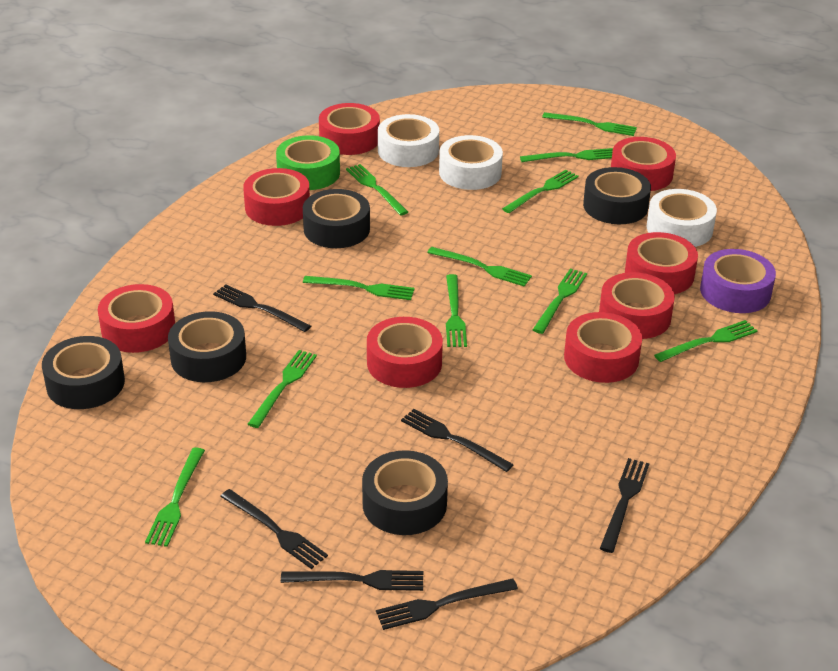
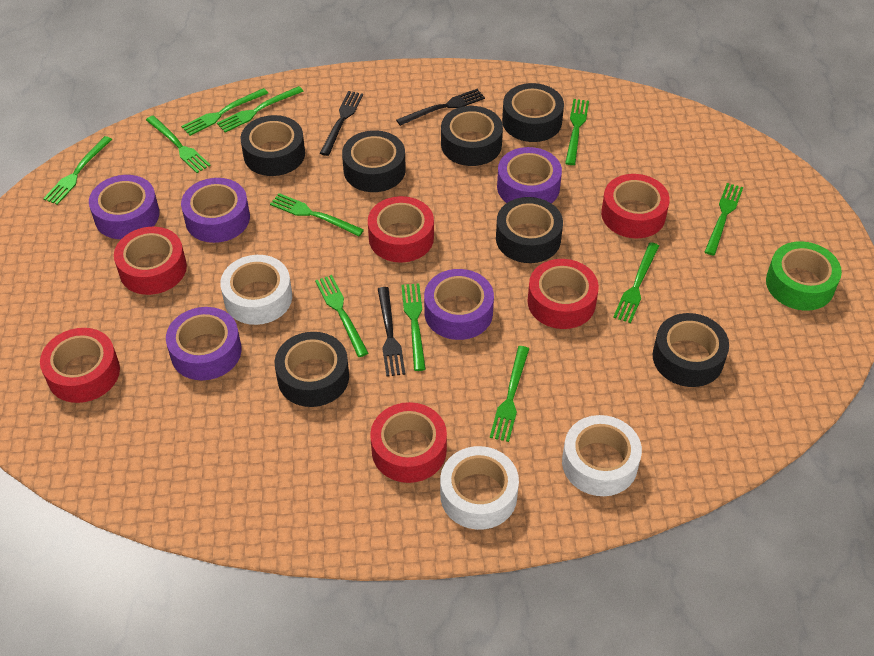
black fork: [213,284,311,332] [220,489,328,569] [281,570,423,591] [376,578,518,630] [401,409,514,472] [600,458,649,553] = 6 -> [320,91,363,156] [378,287,405,377] [396,89,485,126] = 3
black tape: [42,336,125,409] [168,311,246,382] [303,189,370,248] [362,450,448,535] [583,167,651,224] = 5 -> [241,115,305,176] [275,332,349,407] [342,130,406,192] [441,106,503,166] [496,197,563,263] [502,83,564,142] [653,313,729,387] = 7
purple tape: [700,249,776,313] = 1 -> [89,175,159,239] [166,307,242,380] [181,178,250,243] [424,269,494,340] [497,147,562,204] = 5
red tape: [98,284,175,353] [243,168,310,226] [319,103,380,155] [367,317,443,388] [564,312,642,383] [599,272,675,339] [611,137,676,191] [625,232,698,294] = 8 -> [40,328,120,403] [114,227,187,295] [368,196,434,263] [370,402,447,483] [528,259,599,329] [601,174,670,238] = 6

